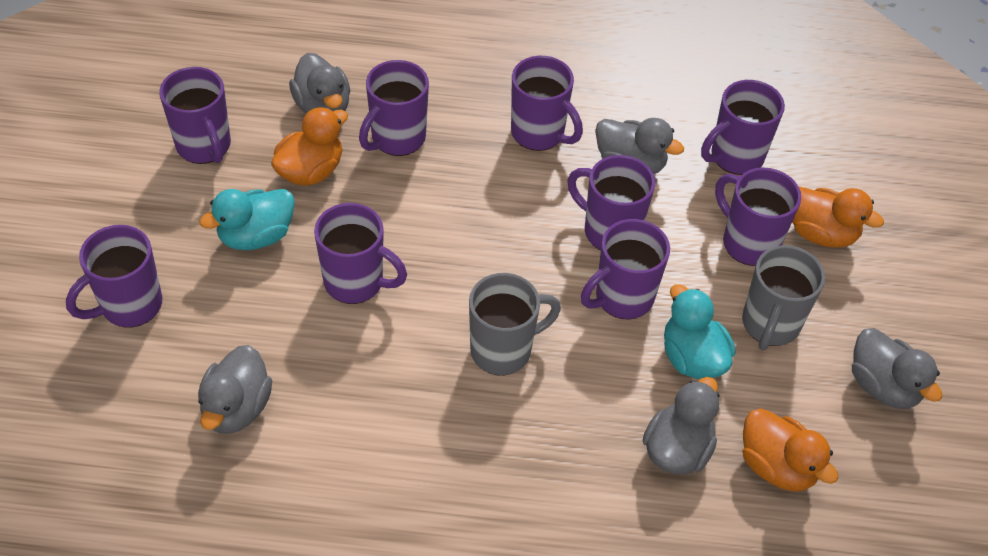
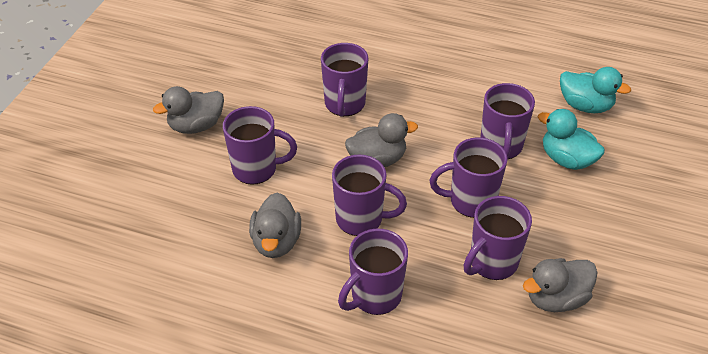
grey duck: [198,345,272,434] [289,53,350,114] [595,118,684,175] [642,377,719,475] [852,328,942,409] = 5 -> [153,86,224,134] [249,192,301,258] [345,113,418,167] [523,258,597,312] = 4
grey mug: [469,273,561,375] [742,245,825,351] = 2 -> none = 0
orange duck: [271,107,348,186] [742,409,838,491] [793,187,884,248] = 3 -> none = 0
purple mug: [66,225,162,327] [159,67,231,164] [314,203,407,304] [359,60,429,156] [511,56,583,151] [567,155,655,250] [581,219,670,320] [701,80,785,175] [715,167,801,266] = 9 -> [223,106,297,185] [321,43,368,117] [332,155,407,236] [338,229,408,315] [430,137,508,218] [464,196,532,280] [480,83,535,159] = 7

